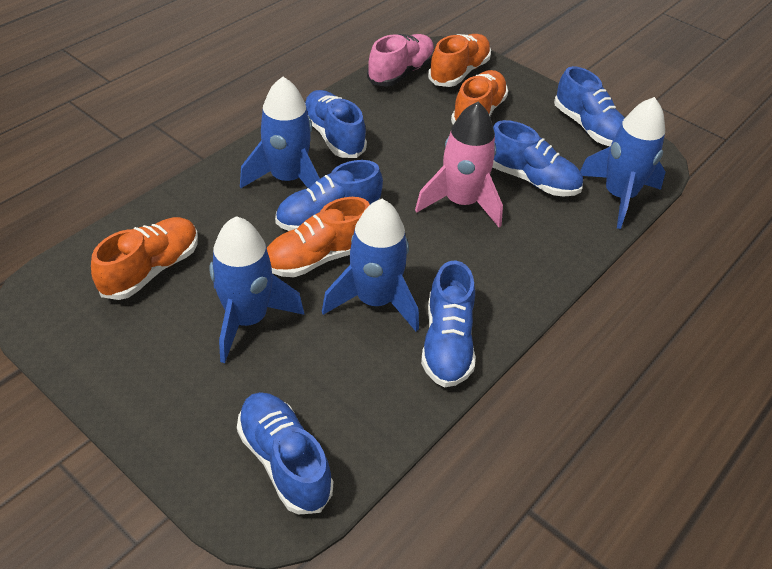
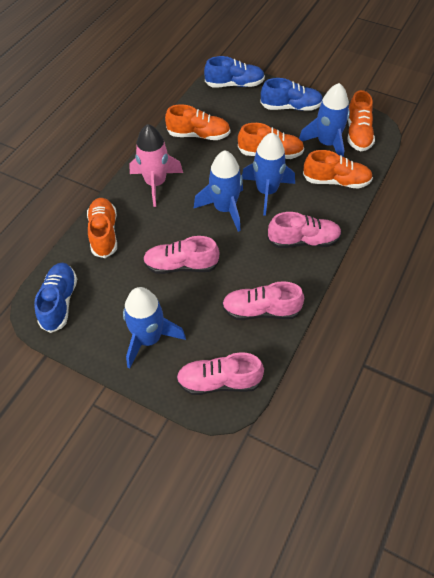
blue shoe: [237,392,333,515] [275,160,383,231] [305,90,367,158] [421,260,475,387] [493,120,583,196] [554,66,625,146] = 6 -> [34,263,77,333] [204,56,265,87] [260,78,323,111] = 3
orange shoe: [91,217,198,300] [267,197,370,277] [428,34,491,87] [451,70,508,125] = 4 -> [87,198,117,258] [165,104,230,140] [238,123,304,159] [303,150,373,189] [347,90,375,151] = 5
pink shoe: [367,34,435,87] = 1 -> [143,236,219,274] [176,352,264,395] [222,281,304,320] [268,212,342,248] = 4

